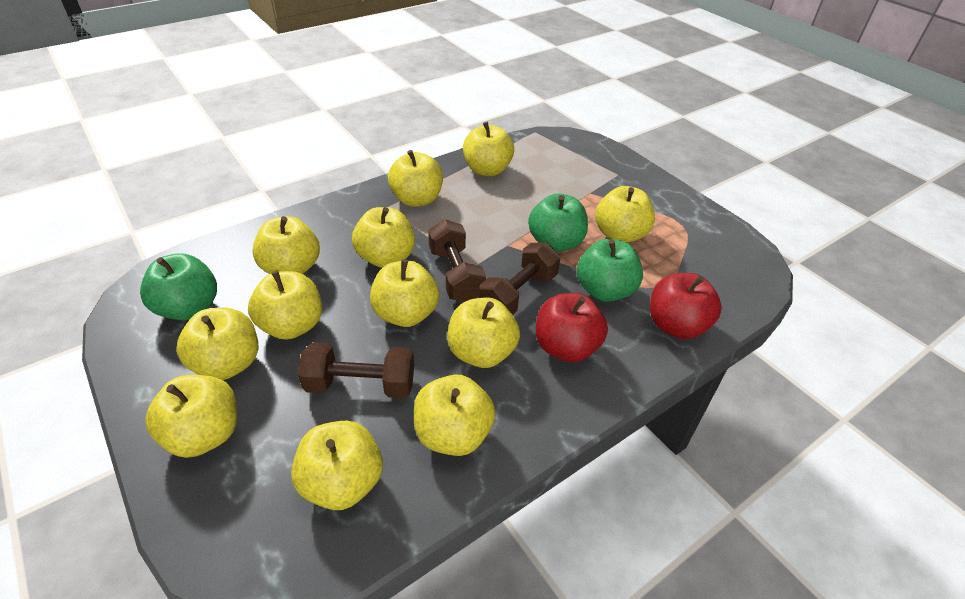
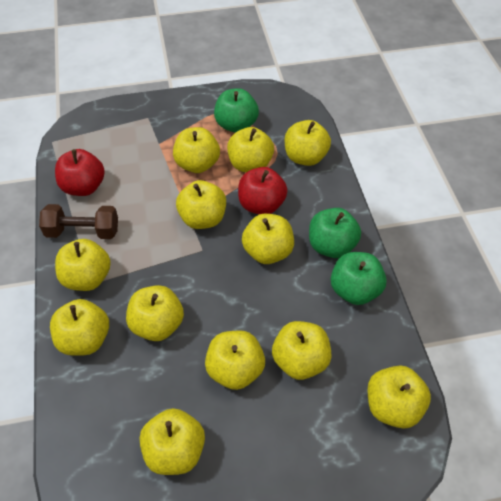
brown dumbbell: [298,342,414,398] [428,220,486,302] [479,242,560,315] = 3 -> [39,204,118,239] = 1

